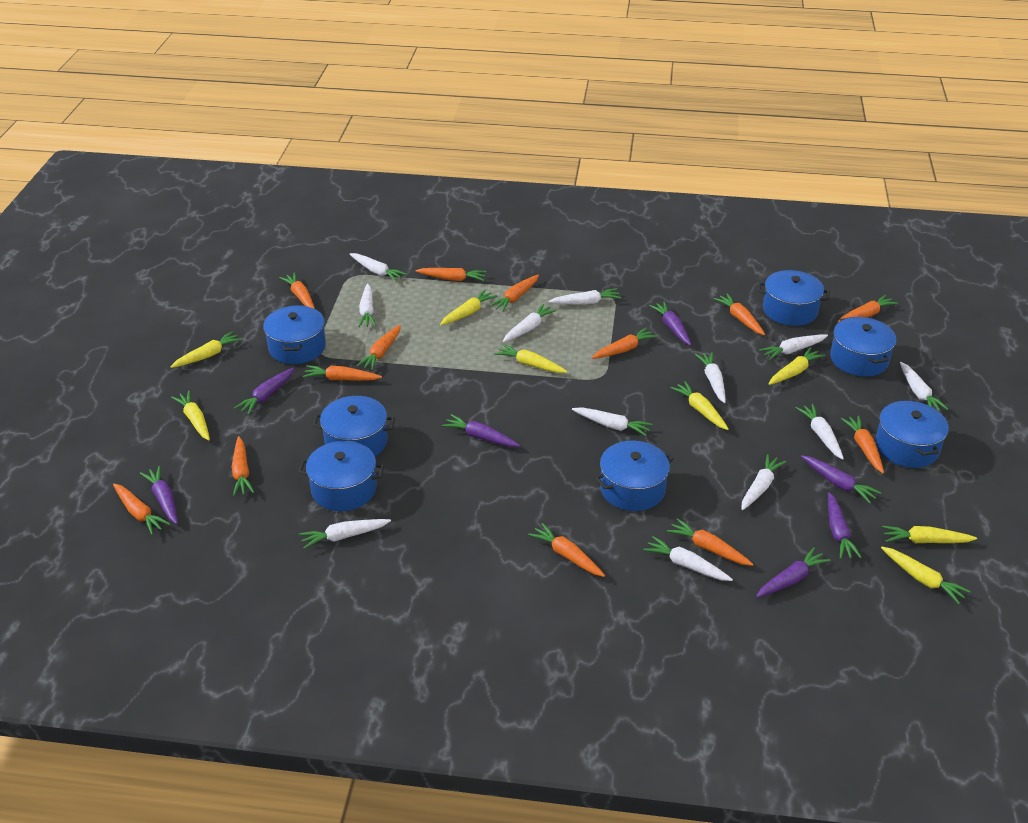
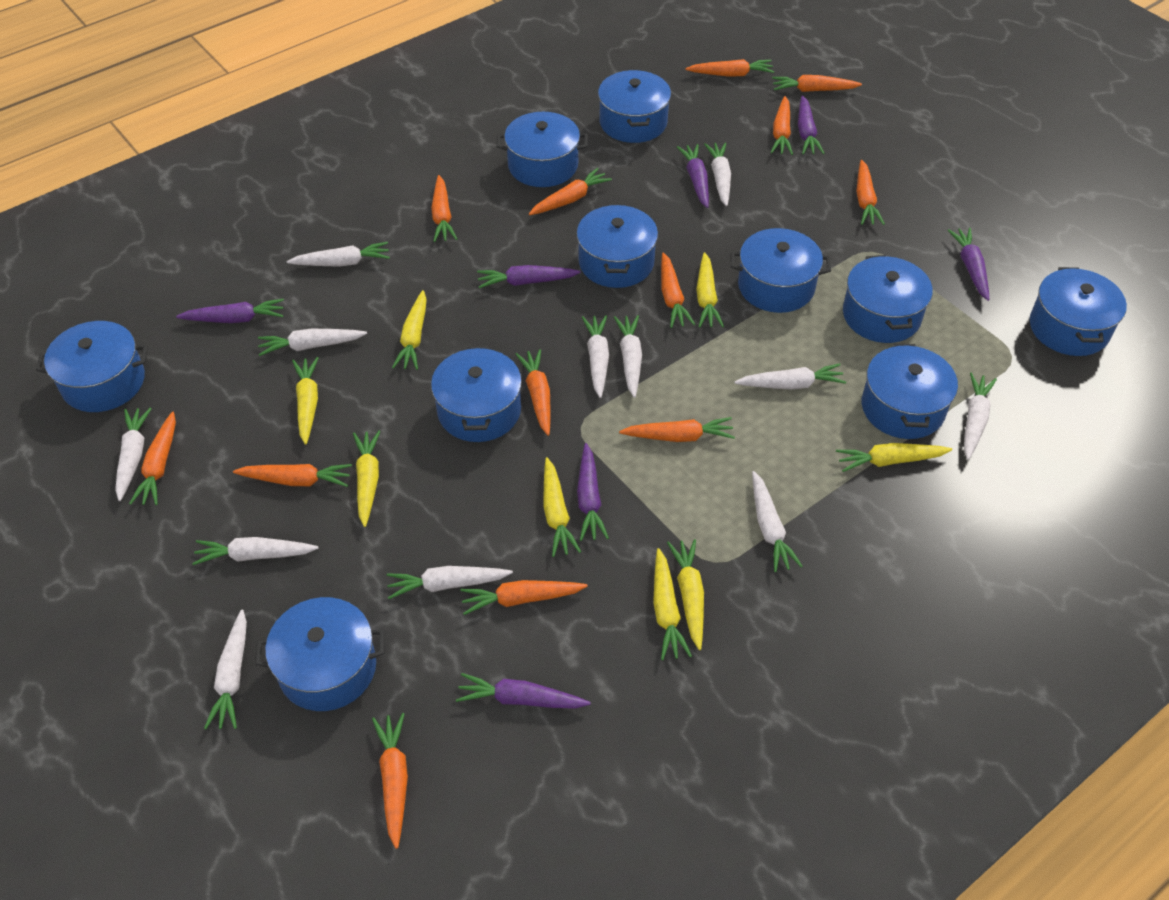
blue pot: [263,305,326,364] [298,441,384,511] [313,396,395,456] [595,441,673,511] [758,270,830,326] [830,317,896,377] [875,400,949,468] = 7 -> [36,321,148,412] [255,597,384,711] [431,346,522,442] [497,112,588,187] [577,204,658,288] [598,70,671,143] [731,228,831,313] [843,255,933,343] [862,343,958,439] [1030,267,1127,356] = 10

